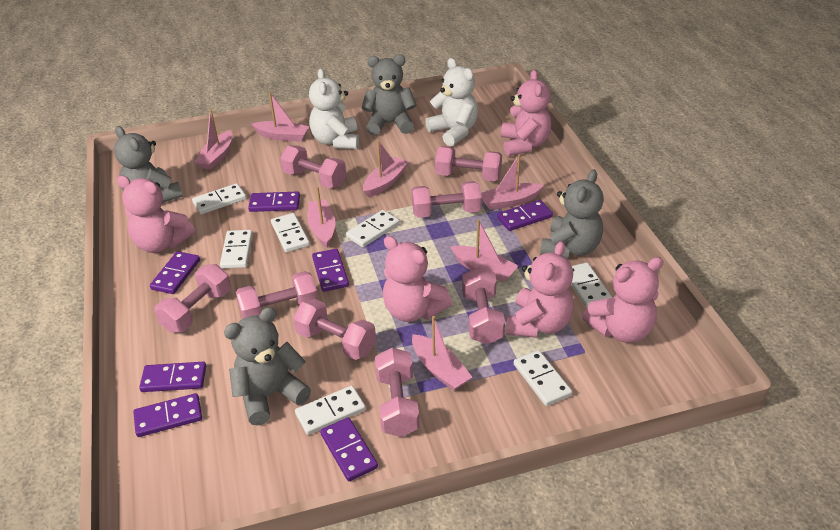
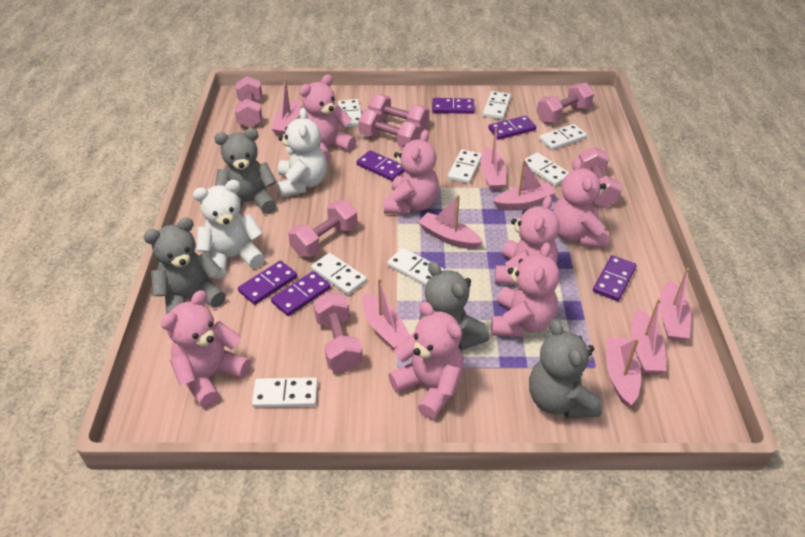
pink boat: [194,109,232,170] [251,92,310,142] [308,187,335,248] [363,141,408,197] [412,316,472,391] [450,219,518,282] [481,154,544,210] = 7 -> [271,78,301,136] [362,278,410,350] [418,195,483,249] [480,128,506,190] [493,160,556,210] [606,337,641,407] [631,298,667,373] [659,268,691,341] = 8
pink dumbbell: [154,264,231,333] [236,271,318,319] [280,145,346,188] [293,299,376,360] [375,347,420,437] [411,181,482,218] [435,146,502,181] [462,267,505,344] = 8 -> [235,76,262,128] [288,200,358,257] [313,292,363,372] [359,109,421,148] [368,94,429,132] [537,83,594,123] [579,147,622,208] = 7
pink teddy bear: [117,175,195,253] [383,236,452,322] [501,70,551,156] [506,241,574,338] [582,257,664,343] = 5 -> [161,290,251,408] [299,75,356,163] [384,130,439,214] [388,301,464,419] [491,242,560,337] [495,196,560,285] [553,157,609,248] = 7
purple domino: [133,393,202,437] [139,362,206,392] [150,251,200,294] [248,191,300,212] [312,249,349,292] [320,417,378,481] [497,200,553,231] = 7 -> [238,261,297,305] [271,271,331,316] [357,150,405,181] [432,98,475,114] [488,116,536,140] [593,255,636,301] = 6
white domino: [192,183,246,214] [220,230,253,269] [271,213,310,252] [295,386,366,435] [346,210,400,247] [514,350,572,406] [571,262,612,308] = 7 -> [252,377,318,408] [311,253,367,295] [338,99,362,128] [387,248,445,286] [448,149,482,184] [483,91,511,119] [522,153,569,186] [539,124,587,150] = 8

